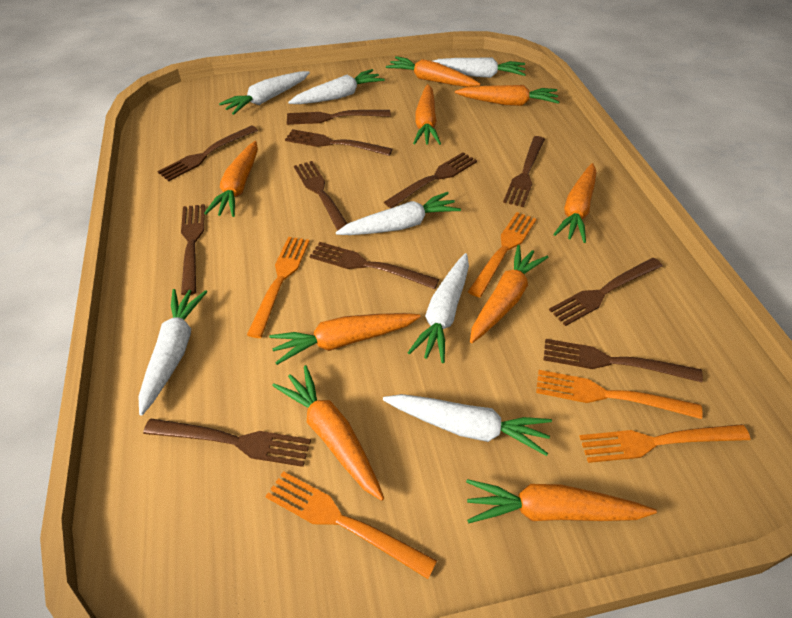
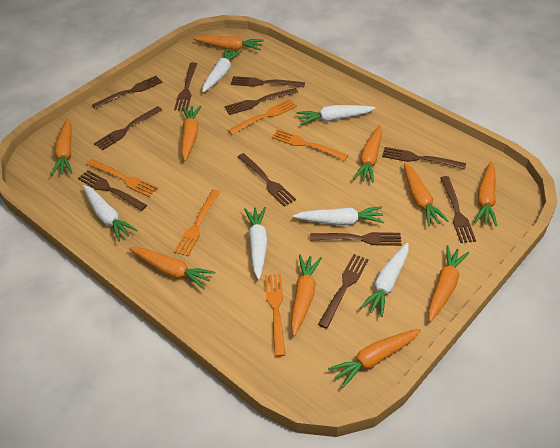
orange carrot: [204,141,258,217] [269,313,421,365] [273,365,384,501] [386,56,480,87] [413,84,441,145] [455,85,559,106] [466,479,657,523] [470,245,548,343] [553,163,596,243] = 9 -> [51,119,72,176] [129,247,215,290] [182,106,202,161] [193,36,264,51] [291,255,322,336] [328,329,421,388] [353,125,382,183] [404,162,449,227] [428,245,469,322] [474,162,497,226] = 10
white carrot: [139,289,207,416] [219,71,310,115] [288,69,385,104] [336,192,461,235] [383,394,552,456] [408,253,469,363] [433,58,526,78] = 7 -> [83,185,138,242] [202,47,242,93] [244,207,267,280] [293,206,384,225] [297,105,376,125] [360,243,409,317] = 6

